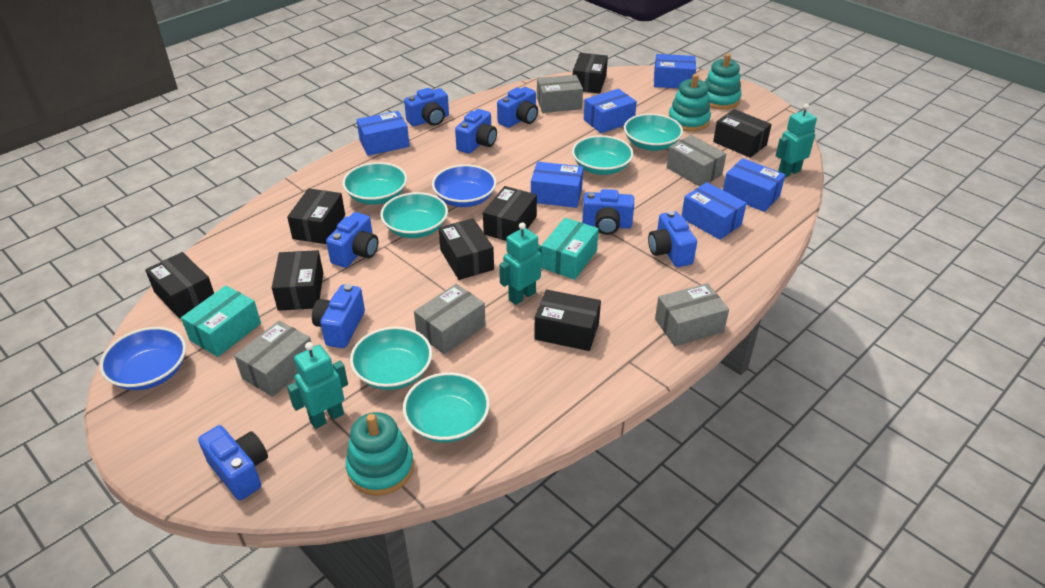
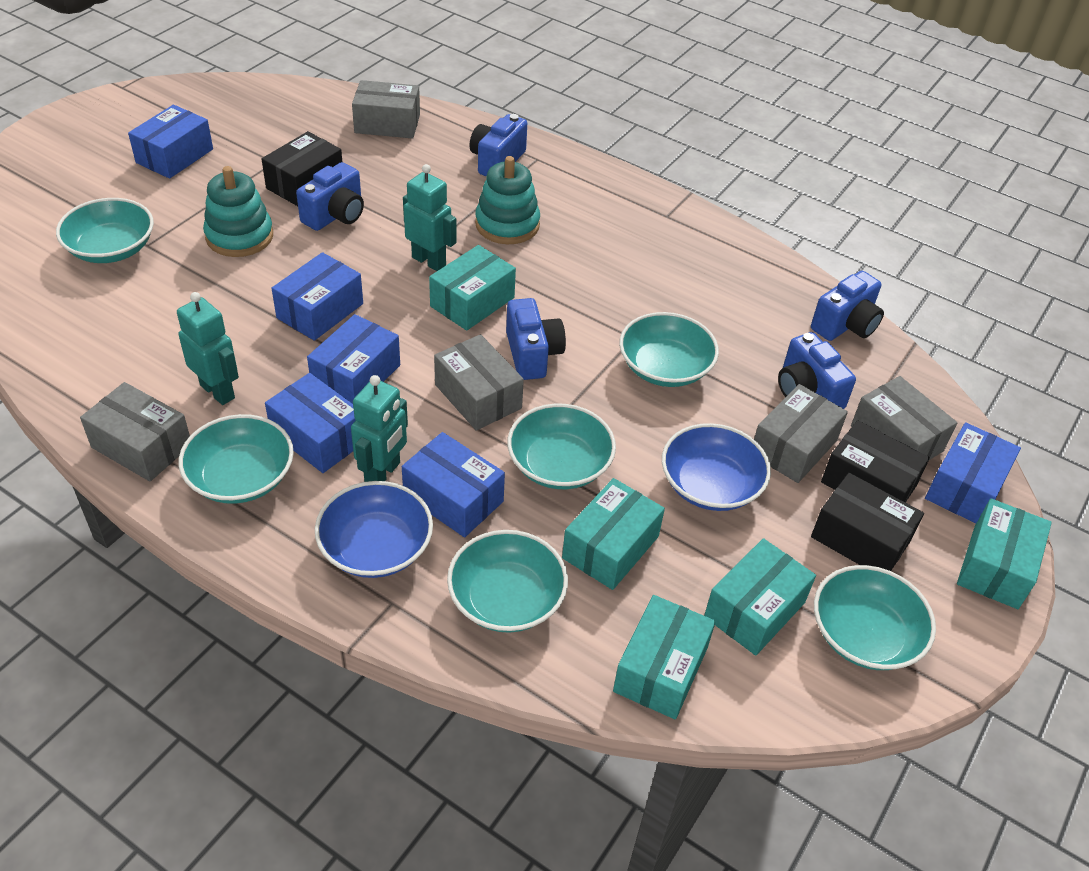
black box: [145,252,214,319] [272,250,323,311] [287,188,345,244] [439,218,494,280] [483,186,537,241] [534,289,601,351] [573,53,608,94] [713,109,772,158] = 8 -> [262,131,342,206] [811,472,924,571] [821,420,930,503] = 3
blue camera: [198,425,268,500] [312,284,365,348] [326,212,378,268] [404,88,449,126] [455,109,497,154] [497,87,538,128] [582,189,634,235] [648,211,697,267] = 8 -> [296,162,364,231] [469,114,527,176] [506,298,566,380] [778,332,856,409] [811,271,884,341] = 5
turquoise box: [181,285,261,357] [541,218,599,280] = 2 -> [429,245,516,331] [562,478,665,590] [613,595,716,720] [704,538,816,656] [957,498,1052,609] = 5
turquoise stacking toy: [346,412,414,496] [668,74,711,132] [705,54,742,110] = 3 -> [203,166,273,257] [475,156,540,244] = 2

